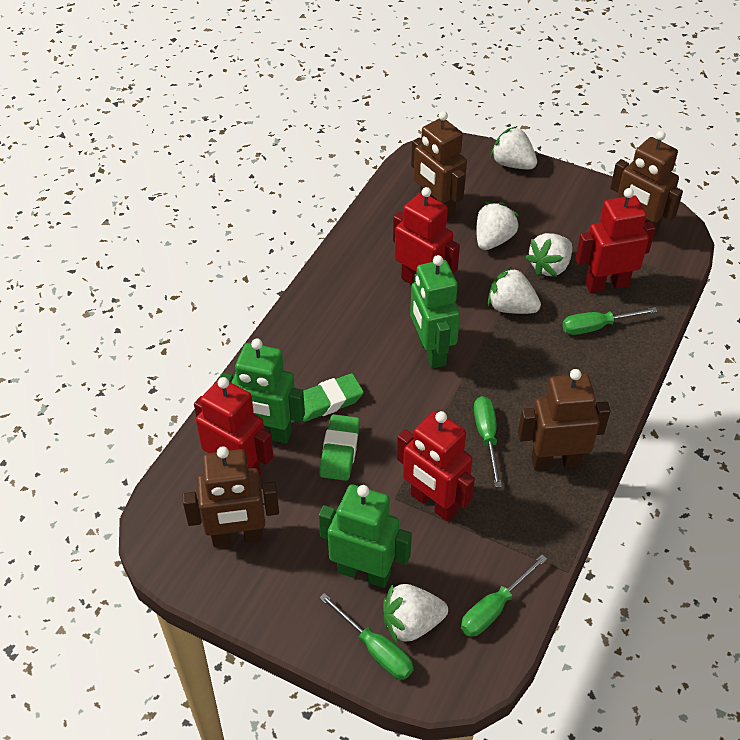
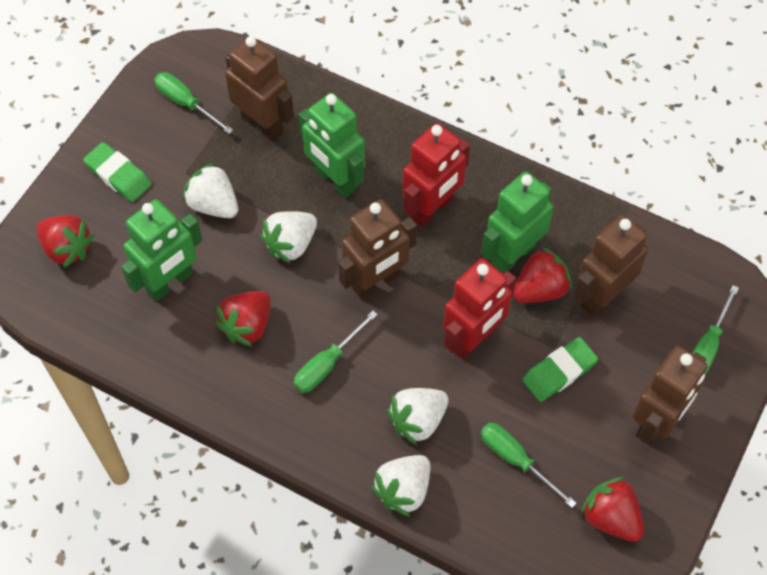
red robot: [194,377,273,476] [393,187,460,285] [397,411,475,521] [575,188,656,293] = 4 -> [403,123,470,227] [443,258,516,360] = 2
red strawberry: none = 0 -> [36,215,94,268] [215,291,271,347] [513,247,572,303] [580,477,644,542] = 4
white strawberry: [383,584,448,643] [476,202,519,250] [488,266,541,314] [491,126,537,170] [525,233,572,277] = 5 -> [183,163,238,218] [261,211,317,264] [371,455,430,517] [387,388,449,445] = 4

